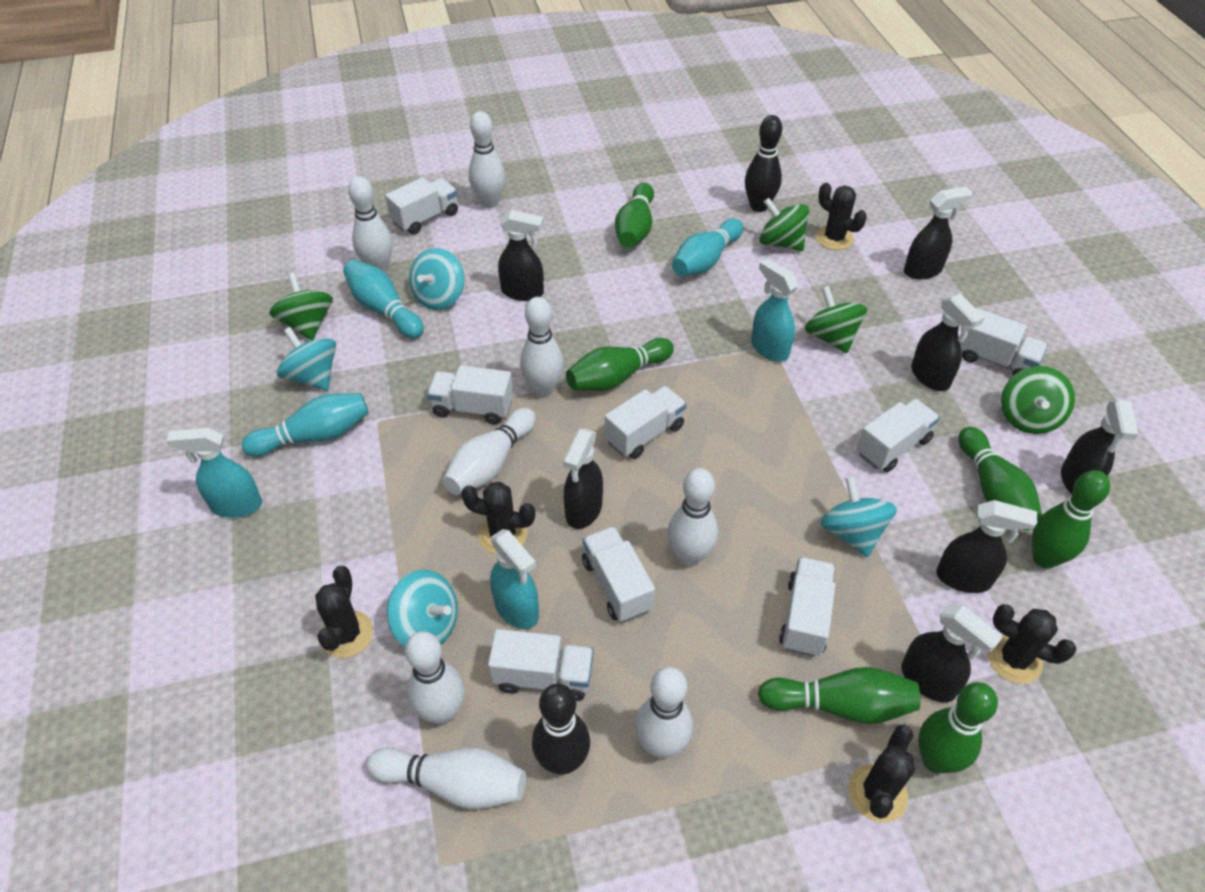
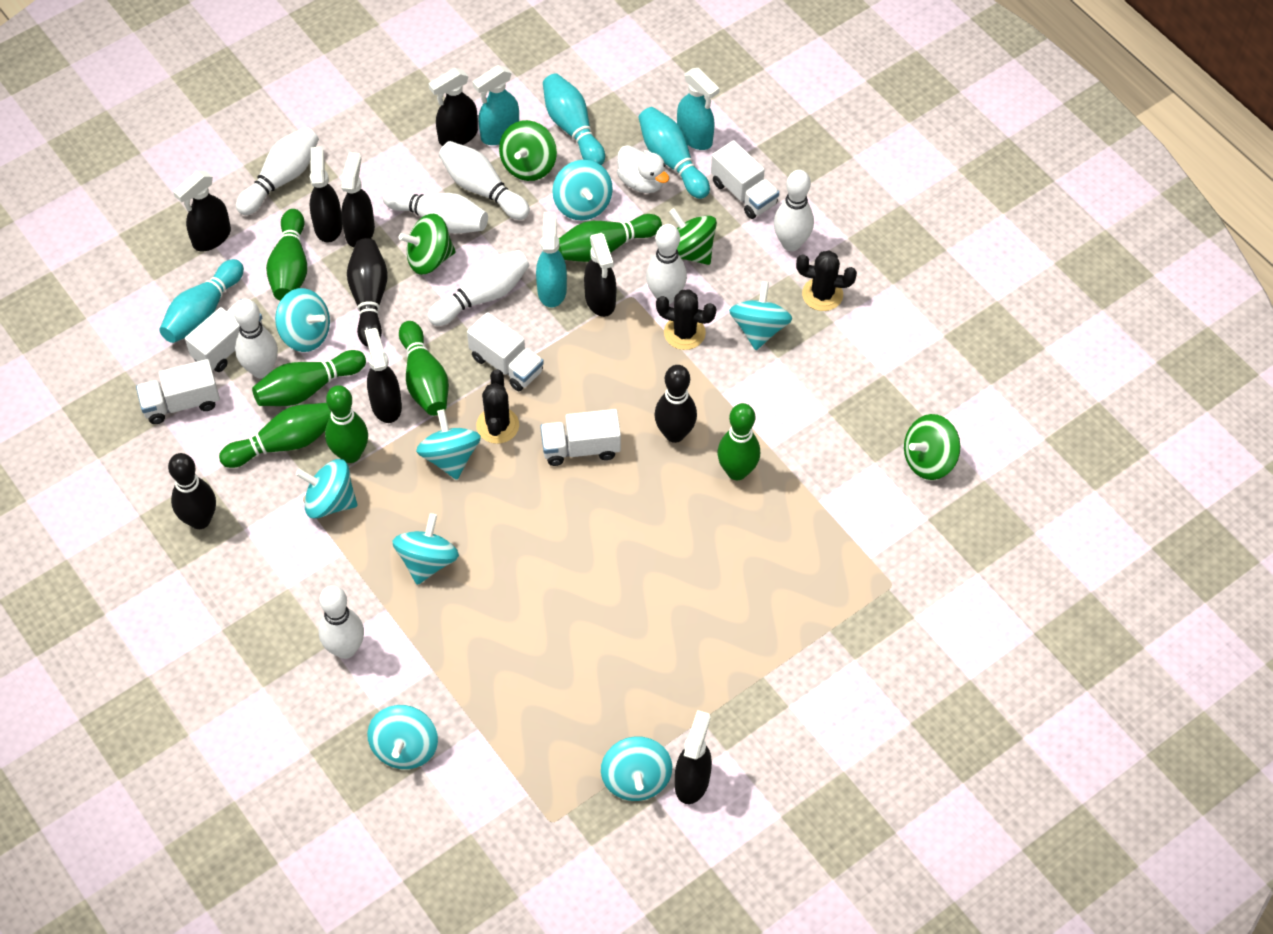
black bowling pin: [532,684,590,775] [745,115,782,212] = 2 -> [168,453,216,529] [347,238,388,347] [654,365,697,443] = 3
black cactus: [315,566,373,658] [461,482,535,554] [816,183,867,250] [848,725,915,823] [987,604,1076,684] = 5 -> [476,369,519,444] [656,289,716,350] [796,250,857,311] = 3
green bowling pin: [566,338,674,391] [615,183,654,248] [758,667,920,724] [918,682,998,773] [958,427,1042,530] [1032,470,1110,569] = 6 -> [219,403,331,468] [252,350,366,406] [266,209,307,301] [325,385,368,463] [399,321,449,416] [558,214,662,262] [717,403,760,480] = 7
turquoise spinning top: [277,327,336,391] [387,570,458,647] [409,248,464,310] [820,476,897,557] = 4 -> [275,288,330,352] [296,459,357,519] [367,705,438,769] [392,513,459,585] [416,409,481,480] [552,160,613,221] [601,736,672,801] [729,281,792,350] = 8
white duck: none = 0 -> [617,145,669,193] = 1
white truck: [385,178,458,234] [427,365,513,424] [488,629,594,701] [582,526,655,622] [605,386,687,459] [779,557,835,657] [857,399,940,472] [960,308,1048,376] = 8 -> [136,359,220,424] [185,299,262,372] [467,312,544,391] [540,409,621,466] [711,140,779,219] = 5

